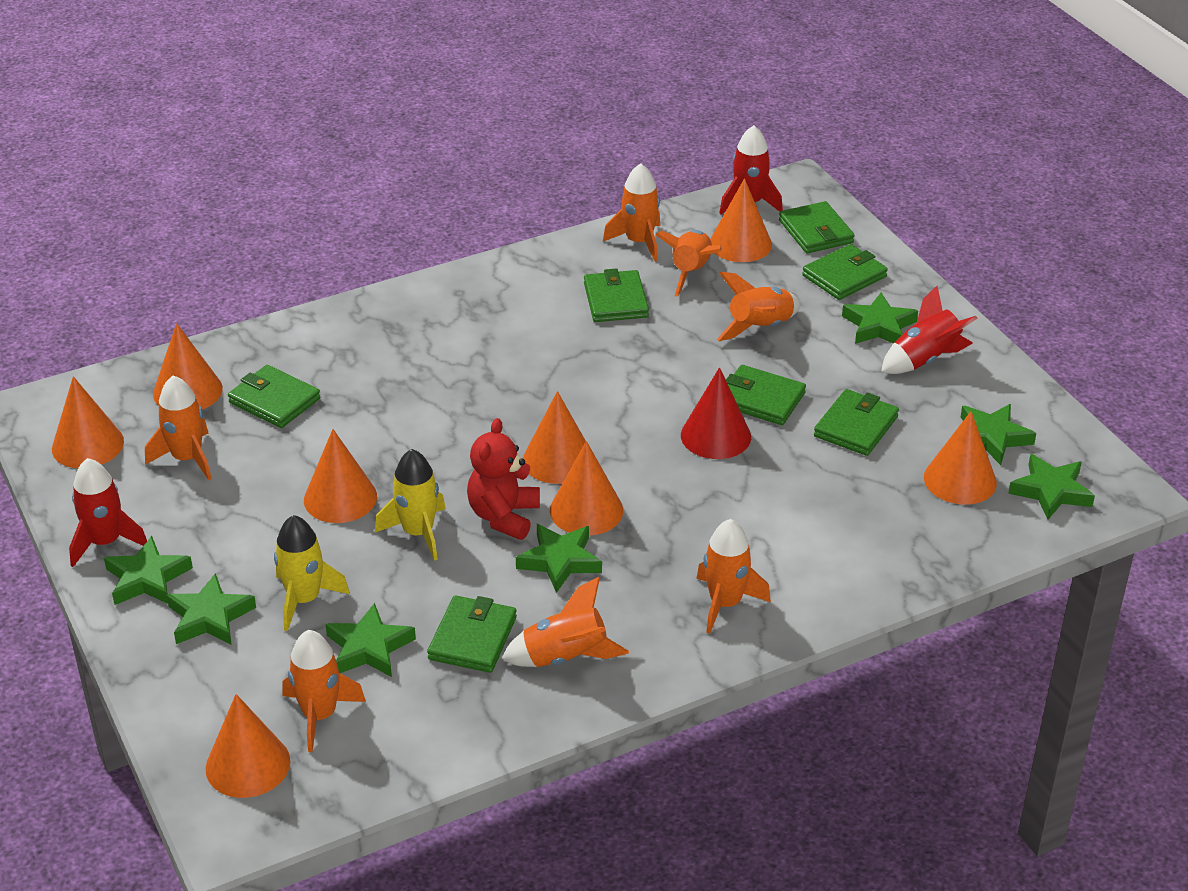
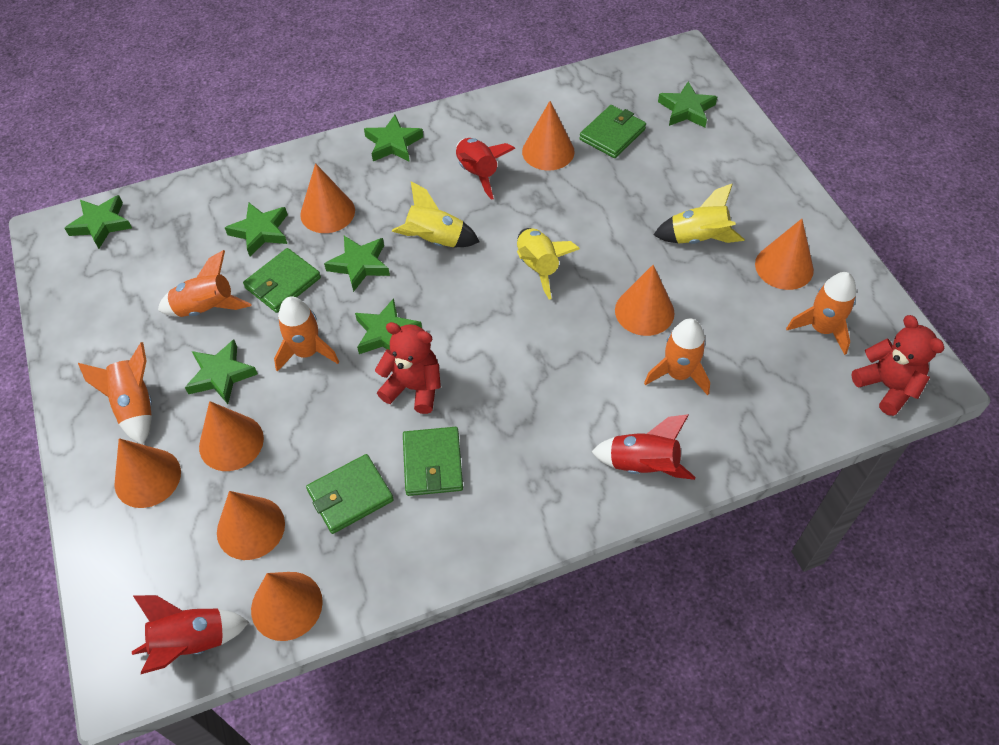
green wallet: [228,365,320,428] [427,595,517,673] [584,268,649,322] [726,365,806,425] [779,201,855,253] [802,244,888,300] [814,389,899,456] = 7 -> [243,248,321,313] [306,454,394,534] [403,427,463,496] [579,105,646,158] = 4
orange rocket: [145,375,212,480] [282,630,366,752] [502,577,629,667] [603,163,660,262] [656,230,722,297] [696,519,771,634] [717,272,800,341] = 7 -> [78,342,152,445] [158,250,252,317] [274,296,339,372] [644,319,710,395] [786,272,856,355] = 5
red cone: [681,367,751,459] = 1 -> none = 0
red teddy bear: [467,418,540,540] = 1 -> [375,322,441,414] [851,315,944,416] = 2
yellow rocket: [274,515,350,631] [375,449,446,561] = 2 -> [392,181,480,247] [517,228,580,300] [653,184,745,244] = 3

